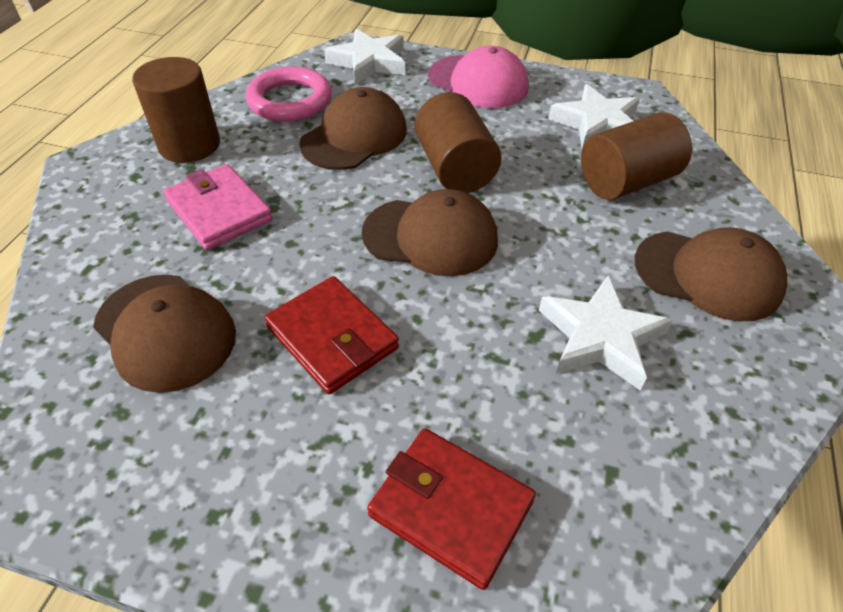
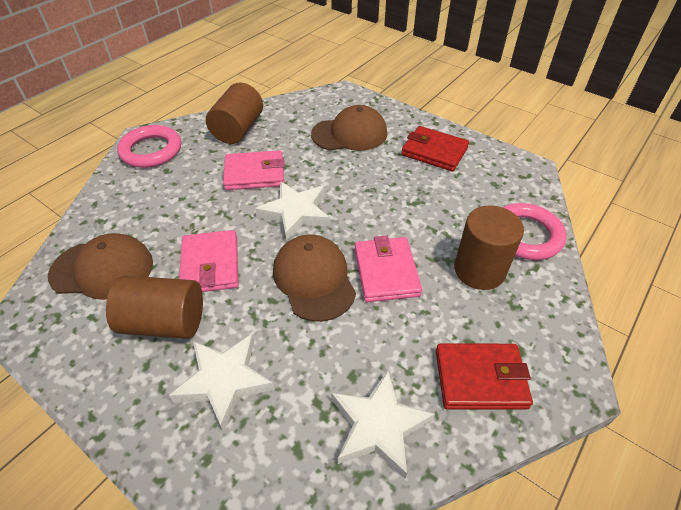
brown cap: [93,275,236,393] [299,87,407,170] [362,189,498,276] [635,227,787,321] = 4 -> [48,233,153,300] [273,234,356,322] [311,105,387,151] = 3
pink cap: [428,46,529,108] = 1 -> none = 0
pink ring: [245,66,332,122] = 1 -> [117,125,181,168] [503,203,566,260] = 2
pink wallet: [163,164,273,250] = 1 -> [179,230,239,292] [223,150,285,190] [355,236,422,302] = 3

